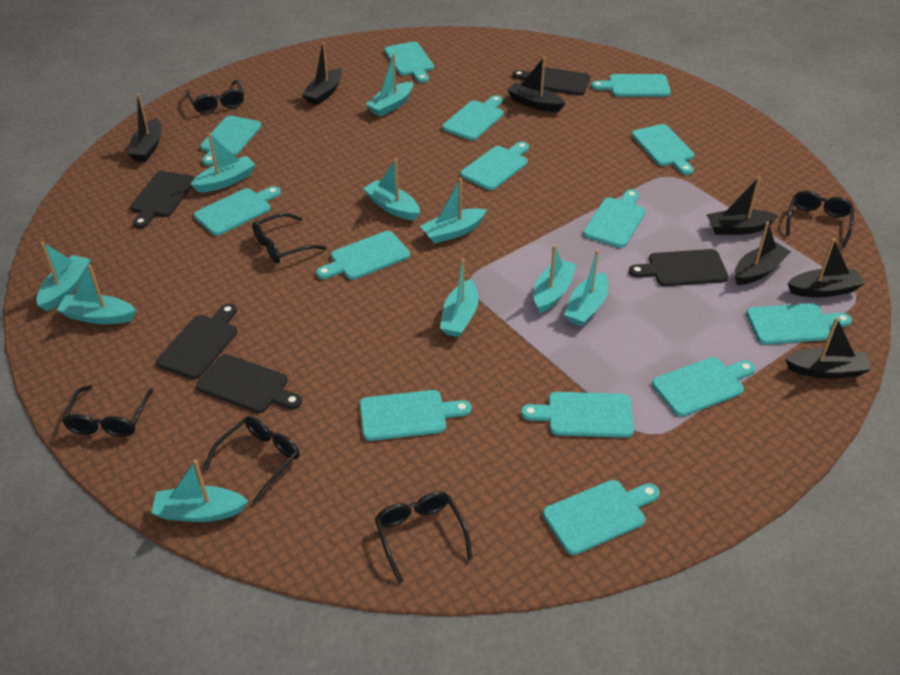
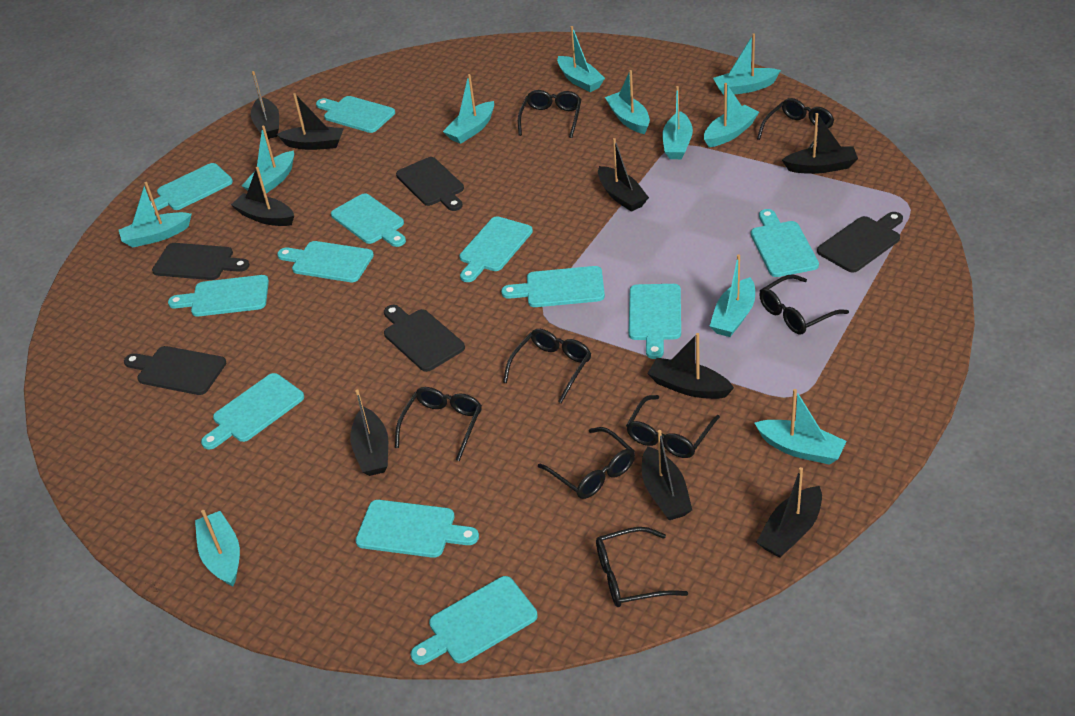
black boat: [127,94,162,161] [301,41,342,105] [507,57,565,112] [706,177,779,235] [734,222,791,285] [785,317,872,378] [787,238,865,297] = 7 -> [231,167,294,226] [251,71,279,139] [276,93,344,150] [350,389,388,476] [598,138,649,212] [642,430,692,520] [647,333,734,399] [756,467,822,558] [782,113,858,174] = 9
black glasses: [62,385,154,437] [186,80,244,114] [203,416,300,504] [252,213,327,263] [375,491,472,583] [786,191,854,248] = 6 -> [395,387,482,461] [503,329,591,403] [518,90,581,138] [538,427,635,499] [596,527,688,607] [626,395,720,458] [757,98,834,148] [759,274,849,335] = 8
turquoise boat: [36,242,91,311] [57,265,136,324] [151,460,248,522] [191,133,256,193] [363,159,420,220] [366,54,413,117] [420,178,487,244] [440,259,478,337] [534,245,577,313] [564,250,608,327] = 10 -> [119,182,192,248] [195,510,240,587] [242,126,294,193] [443,74,494,144] [557,26,605,92] [605,70,650,134] [662,86,693,159] [704,83,759,147] [710,254,755,337] [713,34,781,95] [755,389,847,465] = 11
turquoise cutting board: [194,186,281,236] [200,116,261,166] [316,231,410,280] [360,390,471,441] [384,42,434,83] [442,95,504,140] [460,142,529,190] [521,392,634,438] [543,480,659,555] [583,189,646,248] [591,74,671,97] [632,124,695,175] [652,357,755,417] [746,303,852,344] = 14 -> [150,163,233,212] [168,275,269,316] [201,373,304,449] [277,241,374,282] [316,96,395,133] [331,193,406,247] [355,500,479,558] [410,576,538,665] [459,216,533,282] [501,266,605,307] [629,284,681,359] [751,209,819,277] = 12

